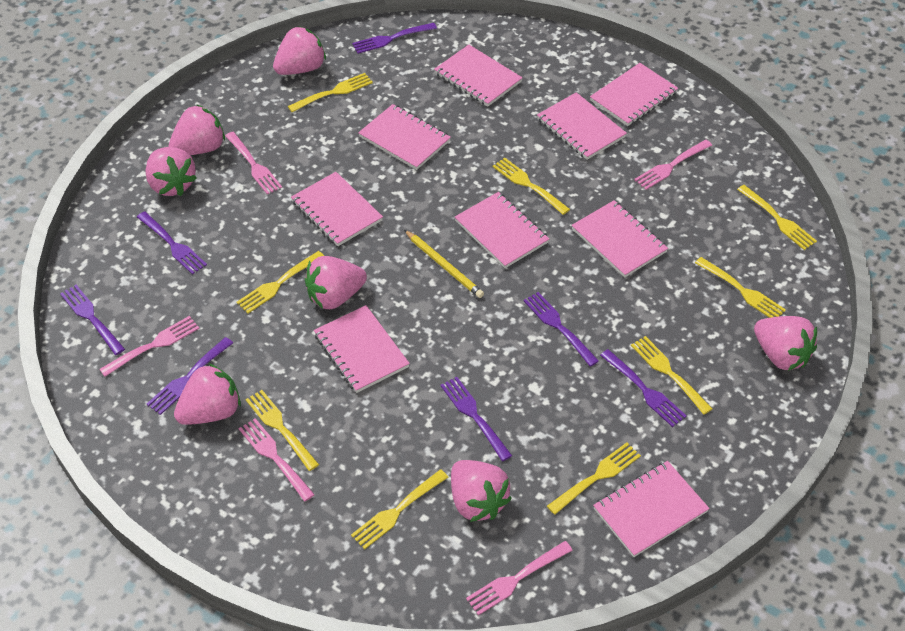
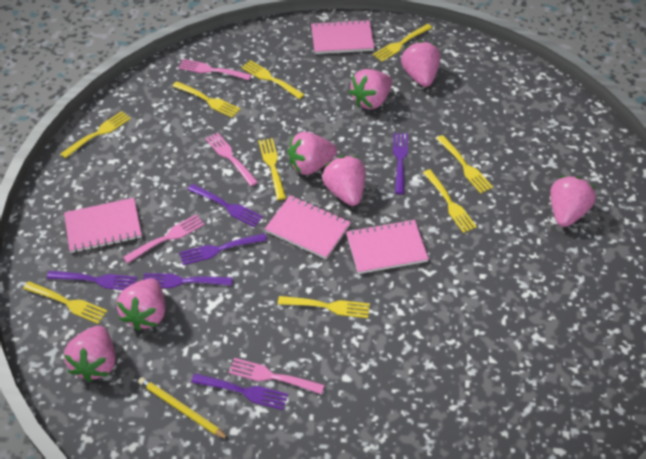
pink fork: [99,316,199,377] [225,132,282,194] [238,418,315,501] [466,541,573,616] [634,140,712,190] = 5 -> [123,214,205,263] [178,59,251,80] [205,132,258,186] [229,358,325,394] = 4
pink notebook: [291,172,383,246] [314,305,410,393] [358,104,451,170] [434,45,523,107] [455,192,549,268] [537,92,627,160] [572,200,668,278] [590,63,678,126] [593,461,710,557] = 9 -> [64,198,142,253] [265,195,351,259] [311,19,374,54] [346,219,429,274] = 4
purple fork: [60,285,125,355] [137,211,207,275] [147,337,233,415] [352,23,437,54] [440,377,512,461] [524,292,599,367] [600,349,687,427] = 7 -> [47,271,138,290] [143,273,233,288] [179,233,267,265] [188,184,263,227] [191,373,288,410] [393,133,408,194] = 6

